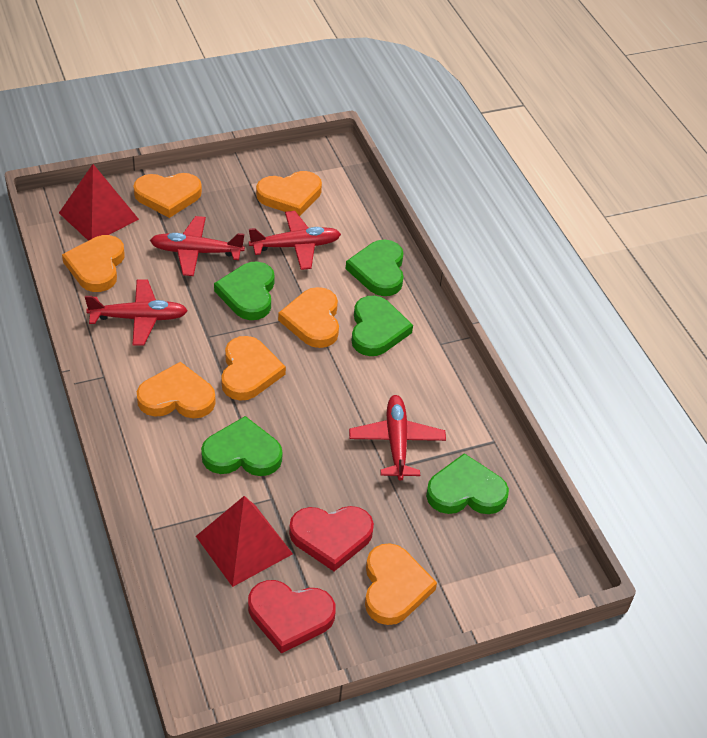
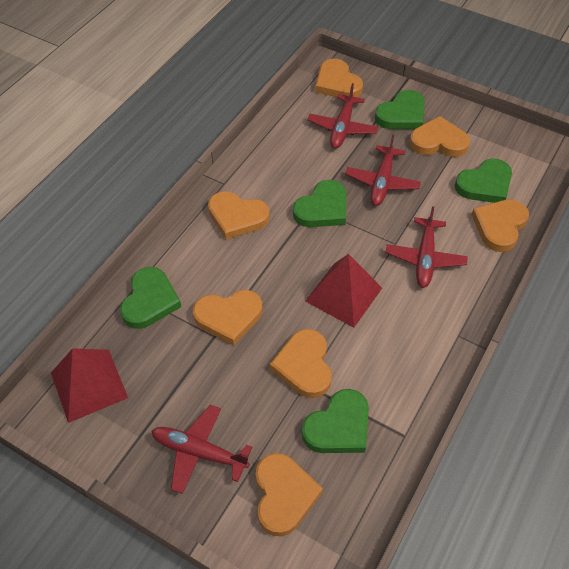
red heart: [248,580,336,653] [289,506,374,571] = 2 -> none = 0

